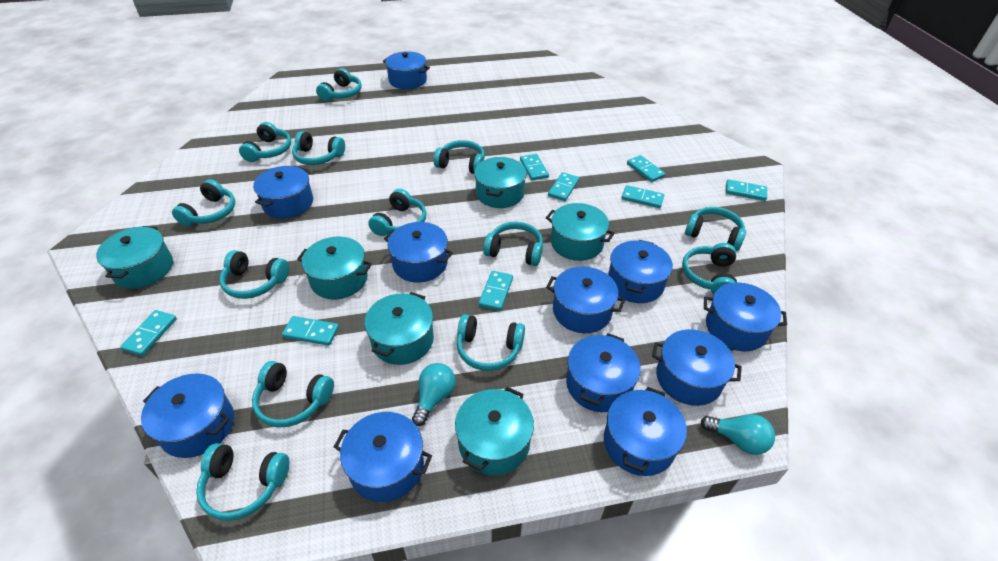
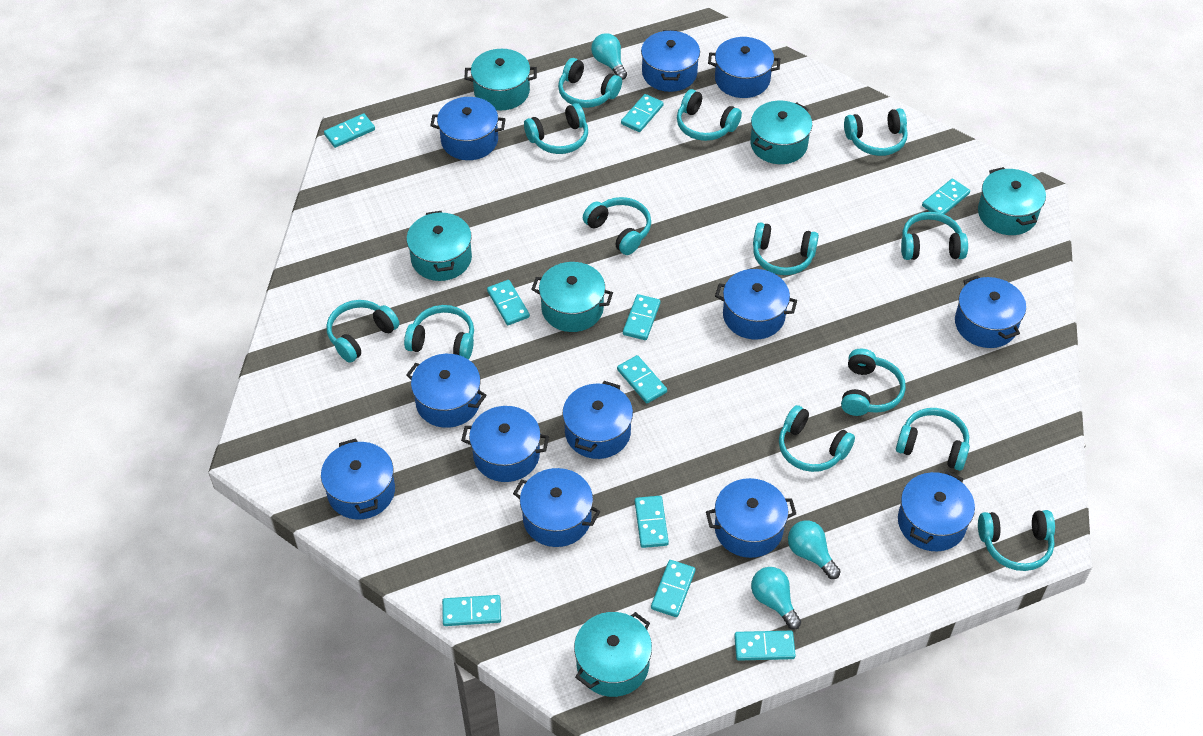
blue pot: [141,373,234,458] [253,166,313,219] [334,412,432,502] [383,51,430,89] [384,222,453,282] [546,267,625,333] [566,333,641,412] [604,387,687,476] [608,240,673,303] [652,329,742,406] [704,283,787,351] = 11 -> [321,438,395,520] [406,354,487,428] [430,97,505,160] [461,406,549,482] [513,468,600,547] [563,381,633,459] [641,30,700,92] [706,478,796,558] [708,37,780,98] [715,269,797,339] [898,471,975,551] [955,275,1026,348] = 12
turquoise domino: [120,310,177,356] [282,316,339,346] [479,271,513,311] [520,154,549,181] [548,172,579,201] [621,185,664,208] [627,155,666,182] [726,179,767,201] = 8 -> [324,113,375,148] [442,595,501,626] [487,280,530,325] [617,355,667,403] [621,94,664,132] [623,294,661,340] [635,496,669,548] [651,560,696,617] [734,631,796,661] [922,178,970,215] = 10
turquoise light bulb: [412,363,456,426] [701,414,775,455] = 2 -> [591,33,627,80] [751,567,801,629] [788,520,841,579] = 3

